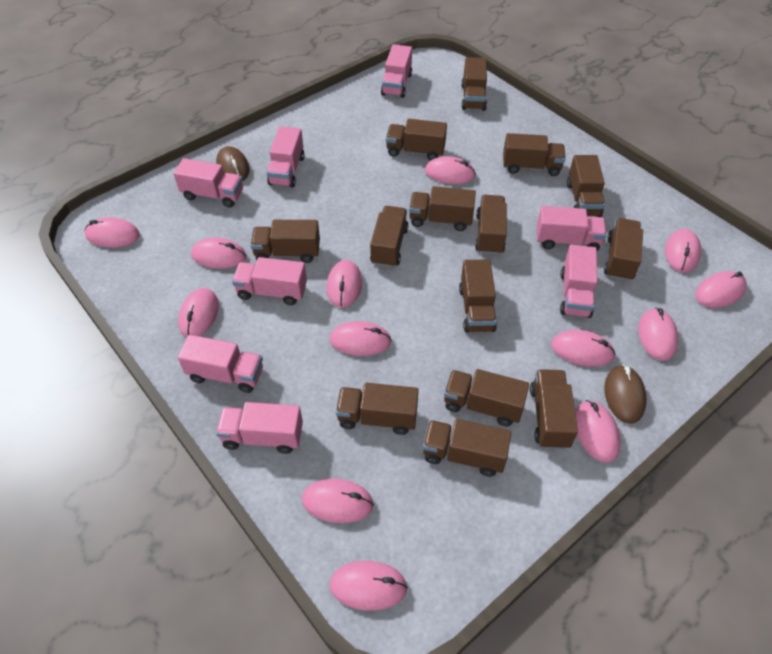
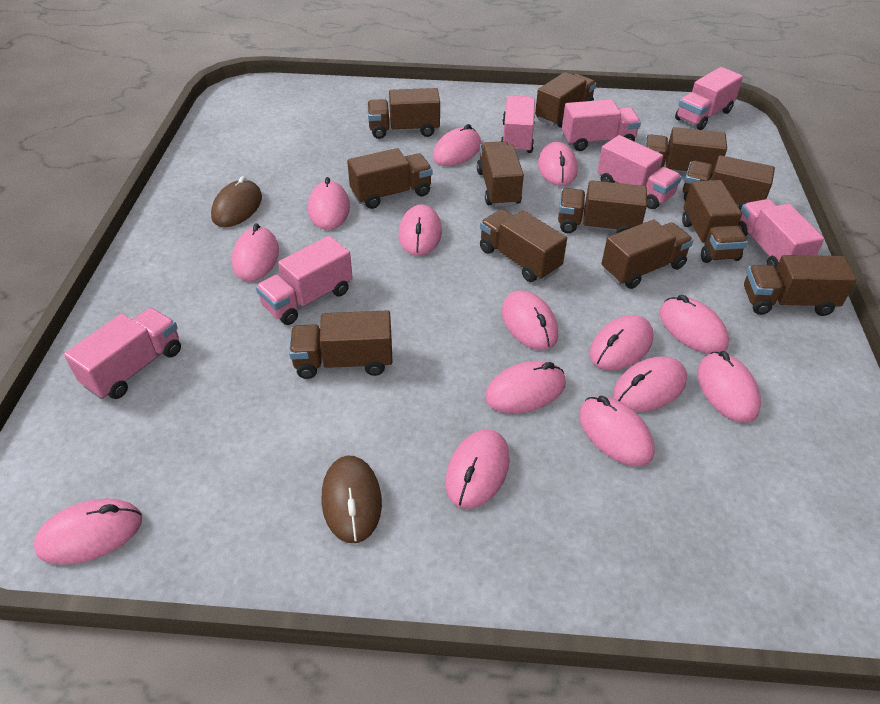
brown truck: [250,220,320,263] [336,383,419,435] [370,206,409,268] [386,119,447,161] [409,186,476,231] [423,419,511,477] [444,369,529,426] [459,259,497,332] [461,57,487,111] [475,195,507,255] [503,133,566,176] [530,369,578,449] [567,155,605,217] [604,218,643,281] = 14 -> [289,310,392,379] [347,148,432,209] [367,88,440,139] [477,141,524,207] [480,209,567,282] [535,72,596,128] [558,180,647,233] [601,220,693,289] [644,127,727,179] [682,180,748,263] [683,155,775,210] [744,255,857,316] = 12
pink mouse: [85,217,140,247] [178,288,219,337] [191,237,246,269] [302,479,374,523] [326,260,362,308] [329,561,408,611] [330,321,391,356] [425,156,476,184] [551,330,616,367] [575,400,621,463] [638,308,678,361] [665,229,701,273] [695,271,747,308] = 13 -> [33,498,142,565] [232,223,279,281] [308,177,350,230] [399,204,442,256] [433,124,481,166] [445,429,510,509] [485,361,566,413] [502,290,558,350] [538,142,578,186] [579,396,655,466] [590,315,654,371] [613,357,687,412] [659,295,729,354] [697,351,761,423] = 14
pink truck: [174,158,243,207] [178,335,263,393] [216,402,303,454] [232,257,307,305] [267,126,304,188] [381,44,412,98] [537,206,607,251] [560,244,597,318] = 8 -> [64,308,181,399] [256,236,353,325] [501,95,535,154] [562,99,641,151] [597,135,682,209] [675,67,743,130] [738,199,824,268] = 7

